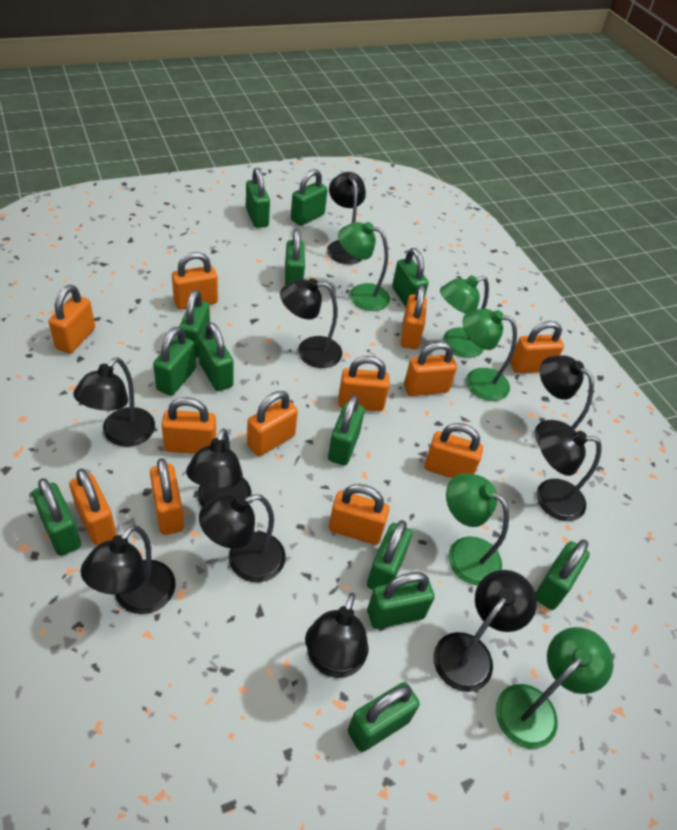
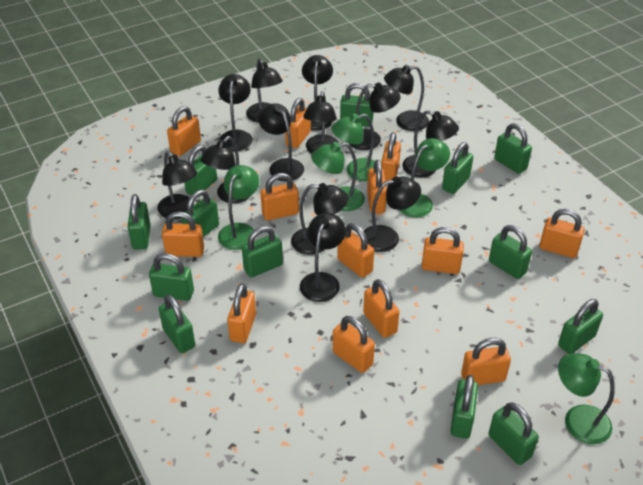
black lamp: [73,357,155,447] [80,525,176,614] [186,428,252,507] [199,494,286,582] [280,278,342,368] [305,593,369,678] [327,172,366,264] [433,570,537,692] [534,355,594,444] [537,428,602,521] = 10 -> [157,151,197,219] [201,136,251,204] [218,74,253,151] [246,59,283,123] [258,103,304,181] [291,183,348,255] [300,213,346,302] [302,55,333,131] [303,91,339,154] [350,83,401,150] [364,176,421,252] [384,65,429,131] [402,110,459,177] = 13
orange padlock: [49,285,95,354] [69,469,117,545] [150,458,184,535] [161,397,216,454] [172,252,218,310] [247,391,298,456] [329,484,389,545] [338,356,390,411] [401,285,427,349] [404,342,457,396] [424,423,483,478] [510,321,564,373] = 12 -> [162,211,204,257] [167,106,201,156] [227,283,256,343] [261,173,299,221] [285,98,311,148] [333,316,375,373] [337,223,374,278] [363,279,400,338] [367,160,387,213] [381,132,401,181] [422,227,464,274] [461,338,511,385] [539,209,585,258] = 13

